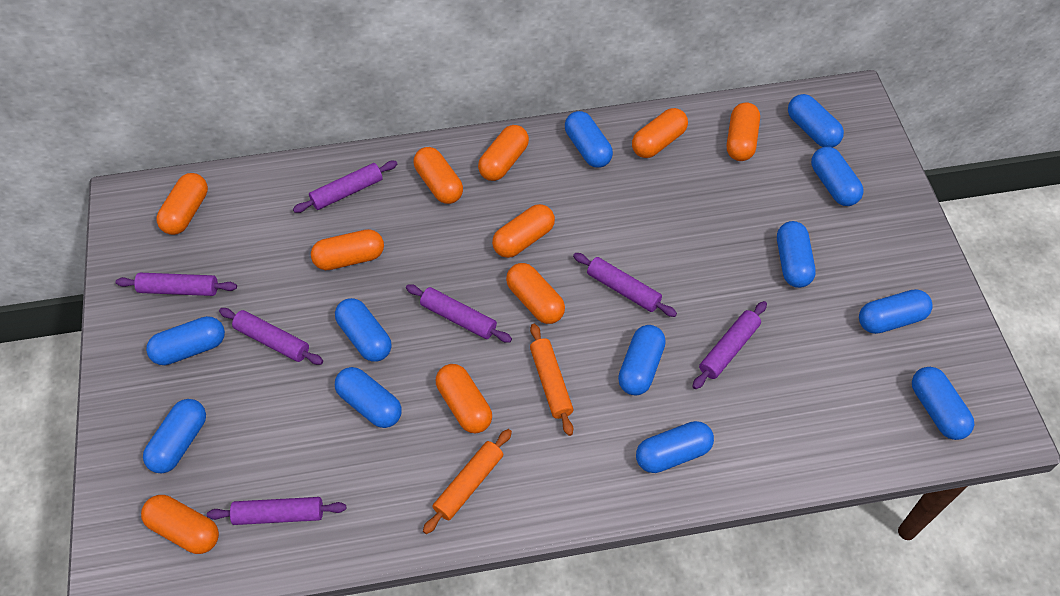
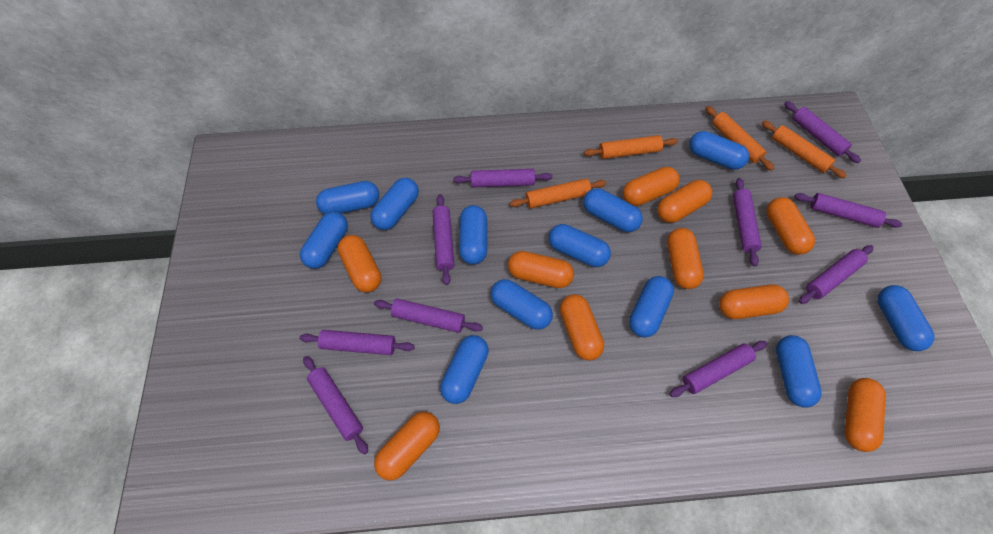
orange rolling pin: [423,429,512,534] [530,324,573,436] = 2 -> [510,178,606,208] [584,135,678,159] [705,106,774,171] [762,121,847,178] = 4
purple rolling pin: [116,273,237,296] [207,497,346,525] [219,308,323,365] [293,161,397,213] [406,284,512,343] [573,253,677,317] [692,301,767,389] = 7 -> [299,330,415,355] [303,356,368,454] [374,298,483,333] [433,194,454,285] [453,169,552,187] [670,341,767,397] [733,178,762,267] [784,101,861,163] [795,193,902,228] [799,245,874,304] = 10

